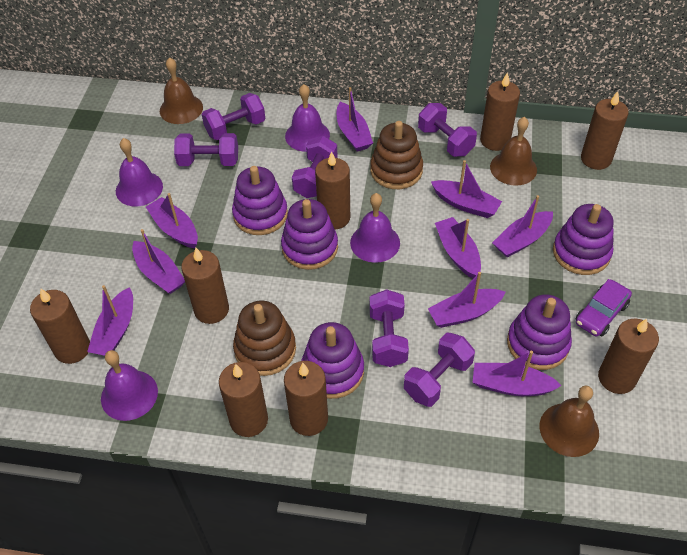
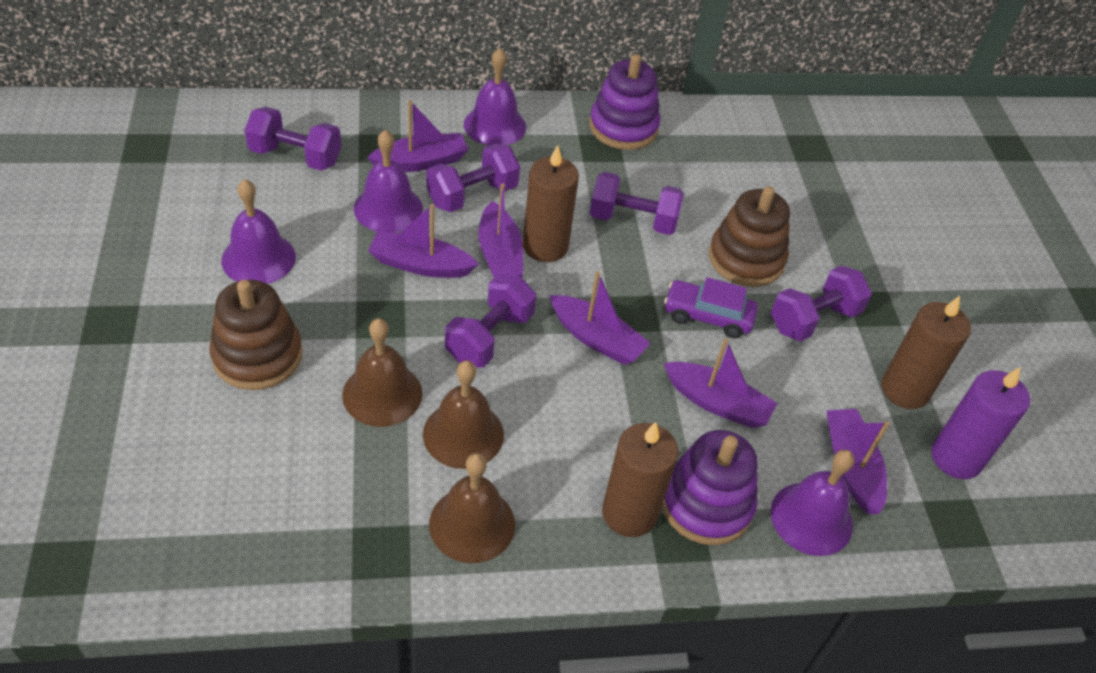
brown candle: [30,288,90,364] [181,247,229,324] [219,362,268,437] [284,361,328,436] [315,152,350,229] [480,72,520,151] [581,91,629,170] [598,319,659,394] = 8 -> [523,145,579,262] [602,422,678,537] [881,296,971,409] = 3
purple boat: [87,285,133,356] [132,229,185,294] [146,193,198,248] [337,87,373,152] [428,272,506,328] [431,160,502,218] [435,217,481,278] [473,351,562,396] [492,195,553,257] = 9 -> [367,100,469,172] [368,204,479,278] [478,183,523,277] [549,271,651,365] [664,338,777,428] [826,409,890,514] = 6
purple candle: none = 0 -> [931,367,1030,479] = 1
purple dumbbell: [174,133,238,166] [202,93,265,140] [292,136,337,198] [369,289,409,367] [404,333,475,407] [418,103,477,157] = 6 -> [245,107,341,171] [427,144,520,212] [445,274,536,368] [590,172,684,235] [771,265,872,342] = 5
purple stacking toy: [232,166,288,235] [281,199,338,270] [301,322,364,399] [507,295,572,370] [553,204,614,275] = 5 -> [590,54,660,150] [662,430,758,545] = 2

